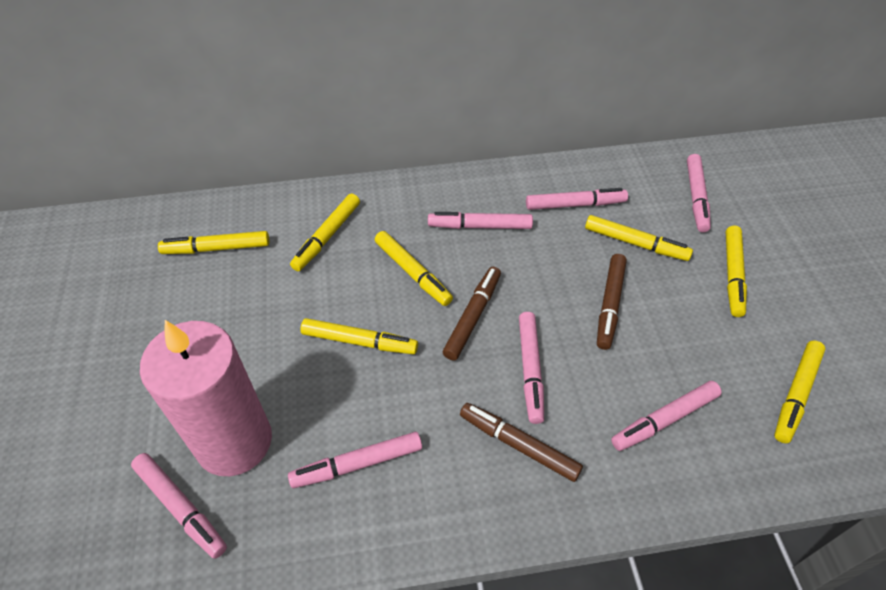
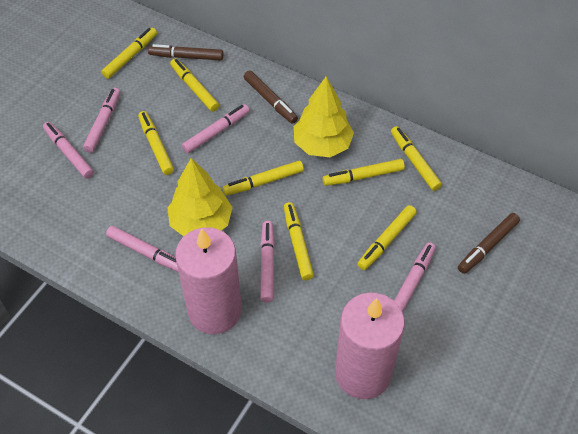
pink candle: [140,320,272,476] = 1 -> [175,227,242,334] [335,293,405,399] = 2
pink marker: [131,453,227,559] [288,432,422,488] [428,212,533,229] [519,312,544,424] [526,188,628,210] [611,381,722,451] [687,154,711,232] = 7 -> [43,122,94,179] [83,88,120,153] [106,226,178,272] [182,104,250,153] [260,221,275,303] [394,242,436,312] = 6
yellow marker: [158,231,269,254] [290,193,360,271] [300,318,418,354] [375,231,453,306] [585,215,693,261] [726,226,747,317] [774,340,825,443] = 7 -> [101,28,157,79] [138,111,174,175] [170,59,219,112] [223,160,304,196] [284,202,314,280] [323,159,405,186] [357,205,417,270] [391,126,442,191] = 8
yellow tree: none = 0 -> [167,158,233,236] [294,76,354,157] = 2

